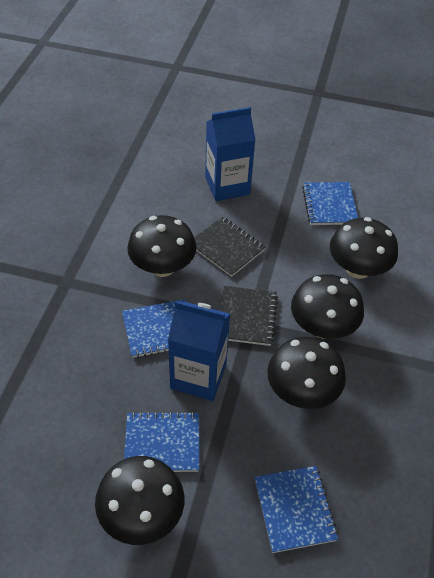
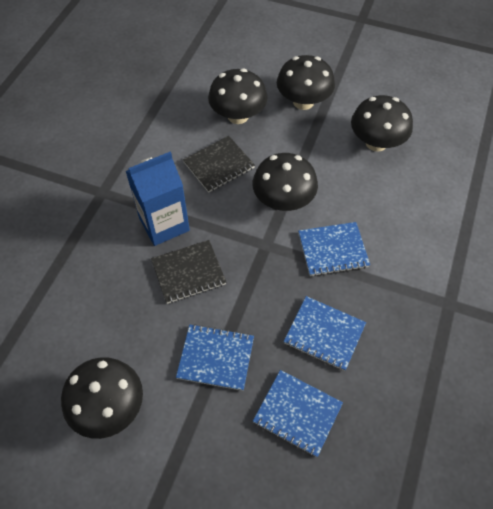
blue carton: [168,301,230,401] [205,107,256,201] = 2 -> [126,152,190,246] = 1

